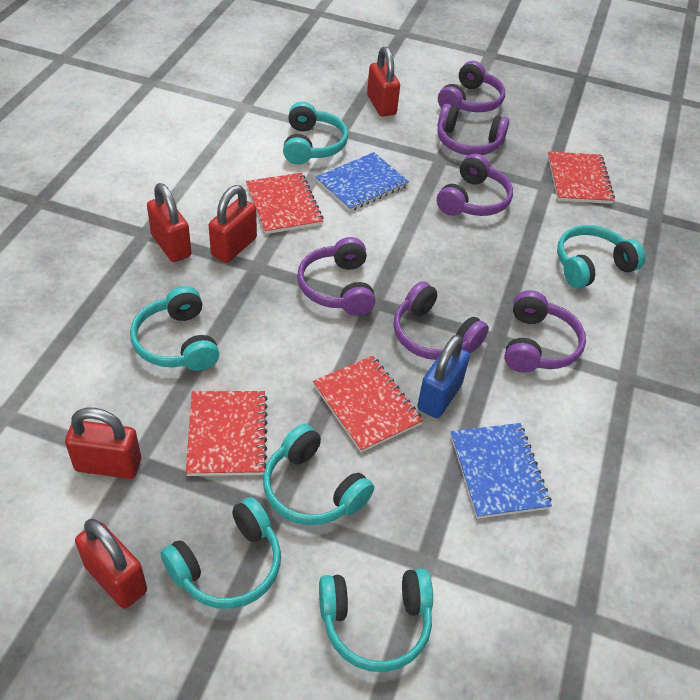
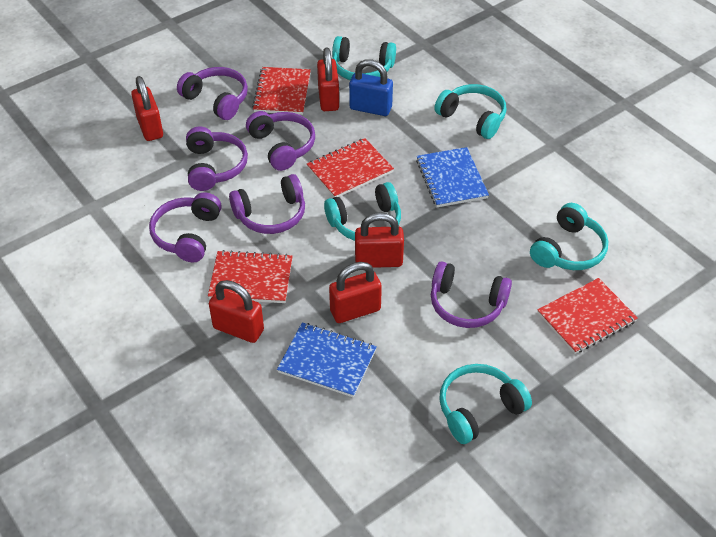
turquoise headphones: [130,286,219,371] [161,497,281,609] [263,424,374,525] [283,102,348,165] [319,569,433,672] [557,225,645,289] = 6 -> [324,182,401,241] [332,36,396,80] [434,84,507,139] [439,364,532,444] [530,203,608,270] = 5

